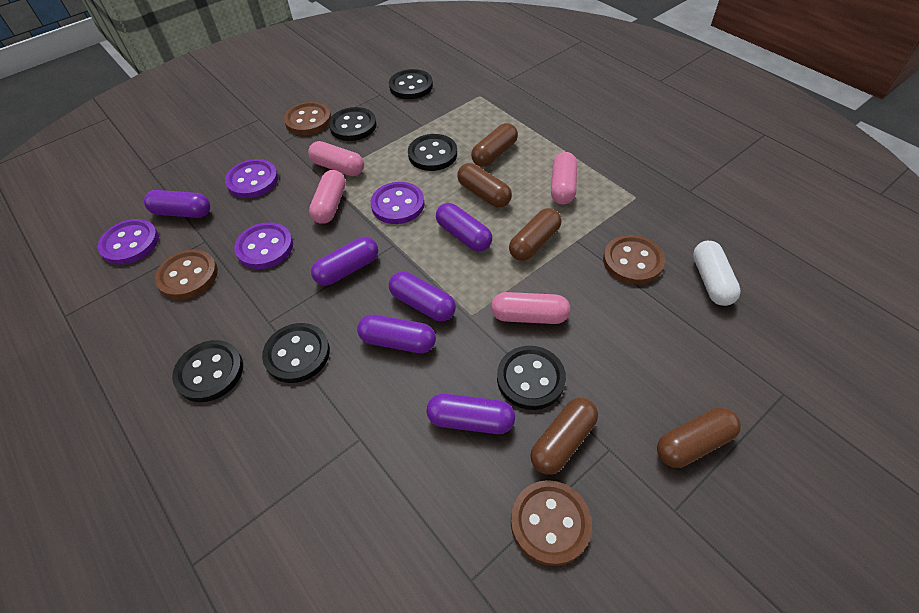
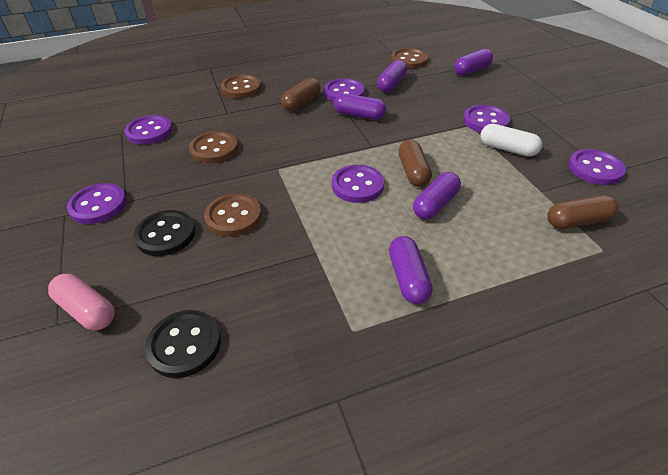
black button: [172,340,243,402] [262,323,330,383] [329,107,376,141] [389,69,433,99] [408,134,457,171] [497,346,566,410] = 6 -> [134,210,195,256] [145,310,221,378] = 2
brown capsule: [457,163,512,207] [471,123,518,167] [509,208,561,261] [530,398,598,475] [657,407,741,468] = 5 -> [281,78,321,111] [398,140,432,187] [547,195,618,229] = 3
pink capsule: [308,141,364,176] [309,170,346,224] [491,292,570,324] [551,152,577,204] = 4 -> [48,274,115,330] = 1
purple button: [98,219,159,265] [225,159,278,198] [234,222,293,269] [371,182,425,224] = 4 -> [67,183,127,224] [124,115,173,145] [324,79,365,102] [332,165,384,203] [463,105,510,132] [568,149,626,185] = 6
purple capsule: [144,190,210,218] [311,237,378,286] [357,314,436,353] [389,272,456,321] [427,394,515,434] [436,203,492,252] = 6 -> [334,93,386,120] [377,60,407,92] [389,236,433,304] [413,172,461,220] [454,49,493,76] = 5

